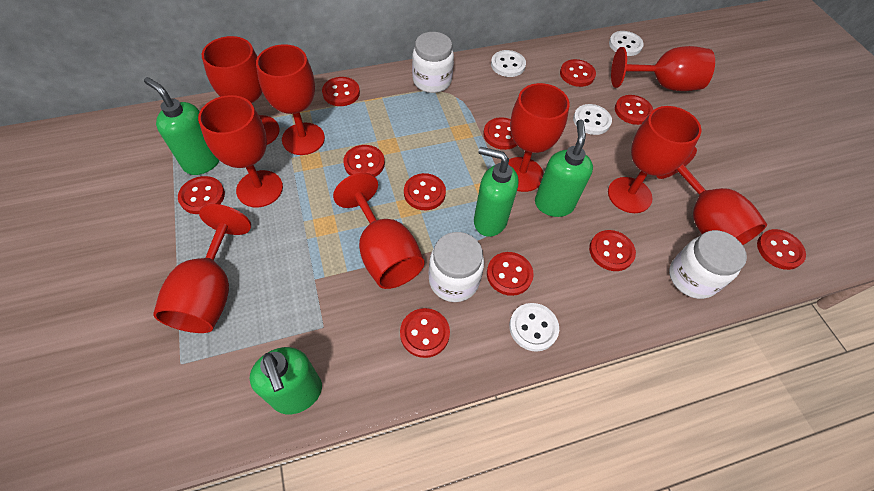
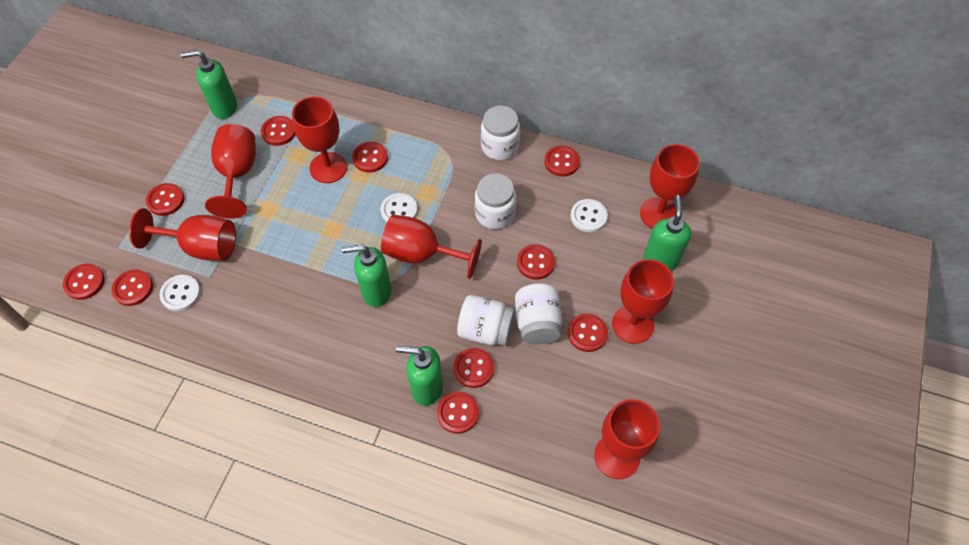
red button: [178,176,225,214] [322,77,360,106] [343,145,385,177] [400,308,450,358] [404,173,446,210] [483,117,517,150] [487,252,534,296] [560,59,596,87] [589,230,636,271] [615,95,653,125] [757,229,806,270] = 11 -> [63,264,105,300] [112,270,153,306] [146,183,184,216] [261,116,296,146] [352,142,388,173] [437,391,479,434] [453,348,494,388] [517,244,555,280] [544,145,580,177] [568,313,608,352] = 10
red goblet: [153,204,251,333] [198,95,283,208] [202,36,280,145] [256,44,325,155] [333,173,425,289] [508,83,570,192] [608,106,701,213] [611,46,715,91] [656,147,767,245] = 9 -> [129,208,236,261] [205,124,256,219] [292,96,347,183] [381,215,482,279] [594,399,660,479] [612,259,674,344] [640,144,700,229] = 7
white button: [491,50,526,77] [509,303,559,352] [573,104,612,135] [609,31,644,56] = 4 -> [159,275,201,311] [381,193,417,222] [570,199,608,232] = 3
white jar: [412,32,454,93] [429,232,484,302] [669,230,747,299] = 3 -> [457,295,515,346] [475,173,516,229] [481,106,520,160] [515,283,562,345] = 4

